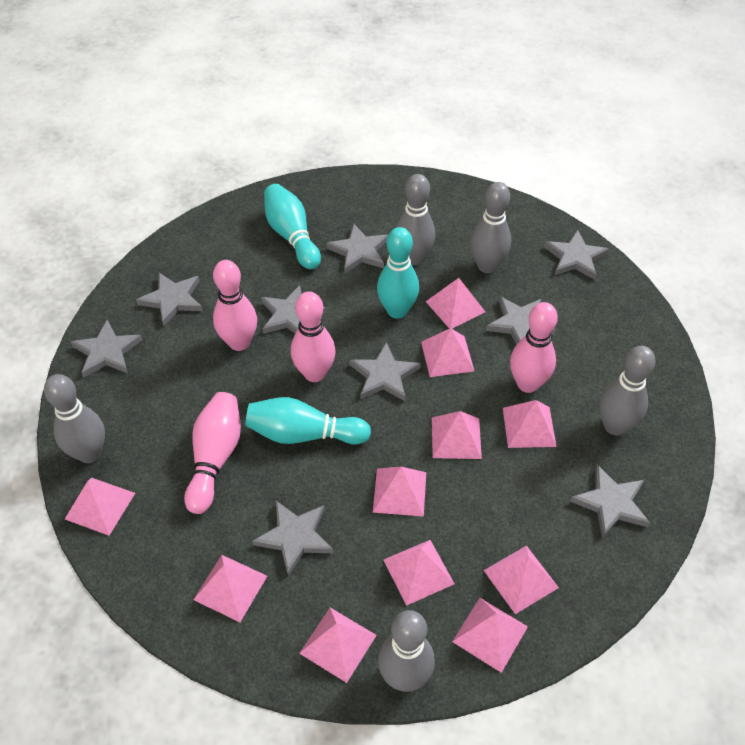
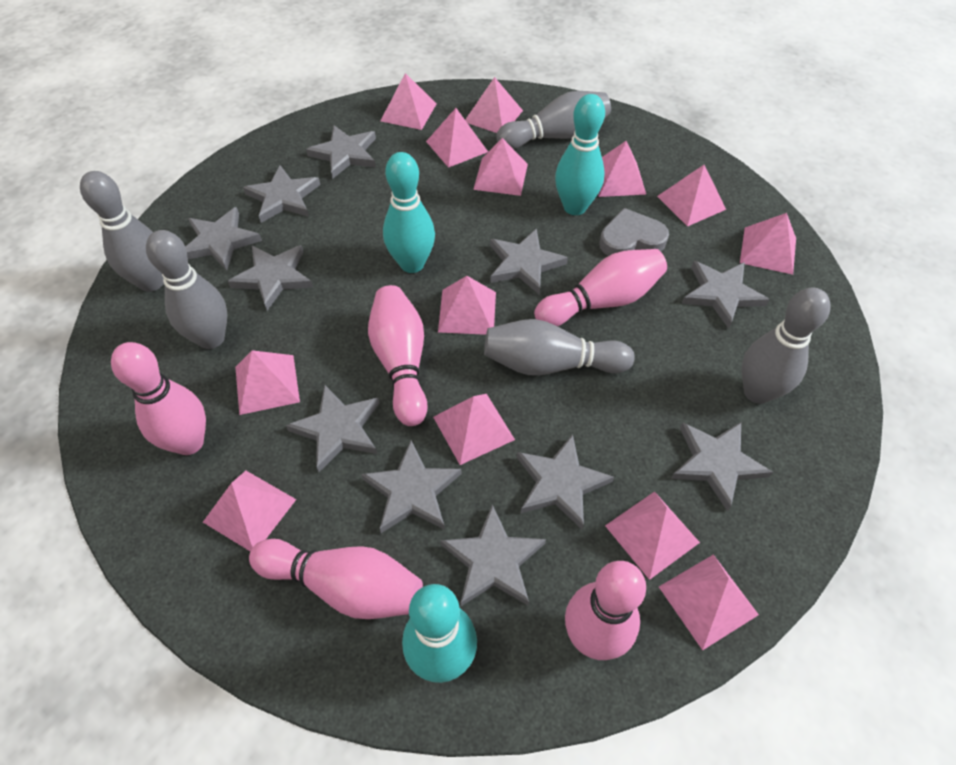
grey heart: none = 0 -> [599,208,669,256] = 1
grey star: [71,320,143,378] [136,273,203,326] [252,501,333,576] [261,285,327,334] [326,224,388,273] [350,342,421,401] [486,296,556,345] [544,229,609,280] [570,465,650,538] = 9 -> [185,207,262,270] [228,245,313,311] [243,165,320,223] [286,385,380,472] [306,125,376,179] [361,440,462,533] [440,504,546,606] [490,228,568,294] [517,434,614,529] [671,422,773,511] [682,261,770,329] = 11
pink bowling pin: [184,392,241,514] [213,260,257,351] [291,291,336,382] [510,302,558,393] = 4 -> [111,342,206,455] [249,539,423,619] [368,285,428,426] [534,249,667,326] [565,561,646,660] = 5
pink pyramid: [65,478,135,536] [193,555,267,622] [299,608,377,683] [373,467,426,517] [383,540,454,606] [421,328,474,377] [426,278,485,329] [432,411,482,459] [452,598,528,673] [484,545,559,614] [503,400,557,448] = 11 -> [203,471,297,551] [235,350,300,415] [381,73,437,130] [426,108,488,168] [433,394,515,465] [438,276,496,335] [465,77,523,133] [473,138,528,196] [598,141,646,197] [605,491,700,580] [657,165,726,227] [659,554,759,650] [740,213,796,275] = 13

